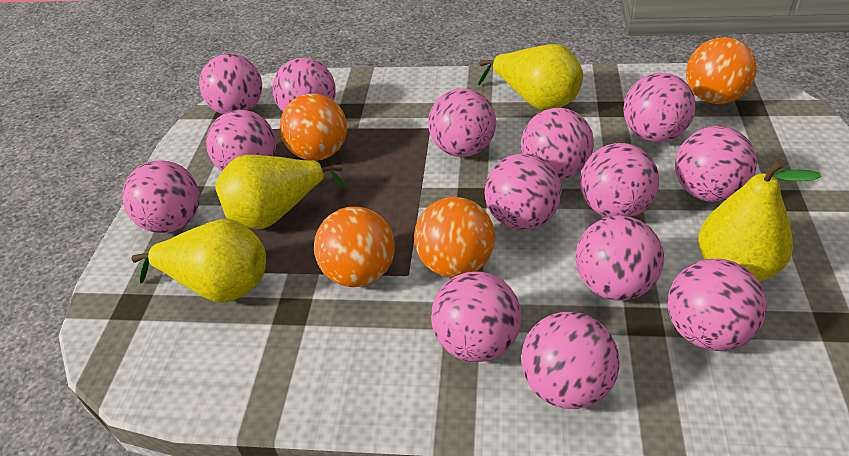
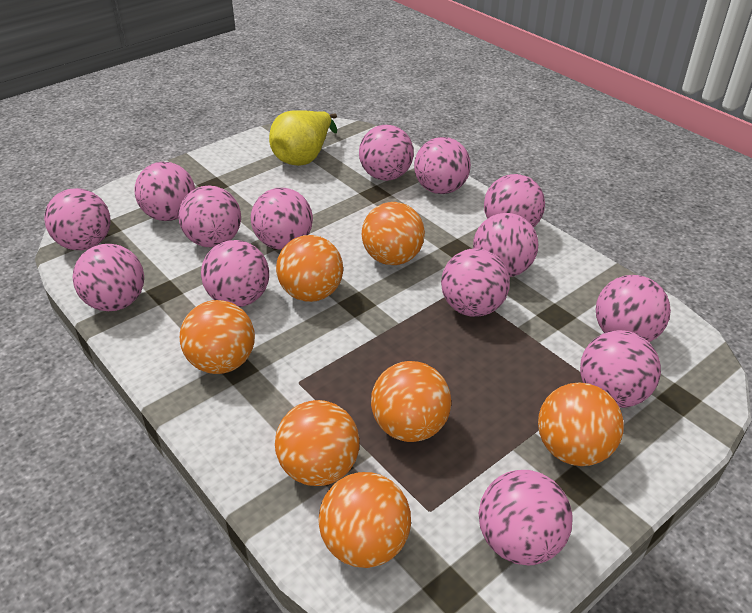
orange ball: [280,94,347,161] [314,207,395,287] [414,197,495,278] [686,37,757,104] = 4 -> [180,300,255,374] [275,400,360,486] [276,235,343,302] [319,472,411,568] [362,202,425,265] [371,361,451,442] [538,382,624,466] = 7
yellow pear: [131,219,266,303] [215,155,347,229] [478,44,583,111] [698,159,821,282] = 4 -> [269,110,337,166] = 1

